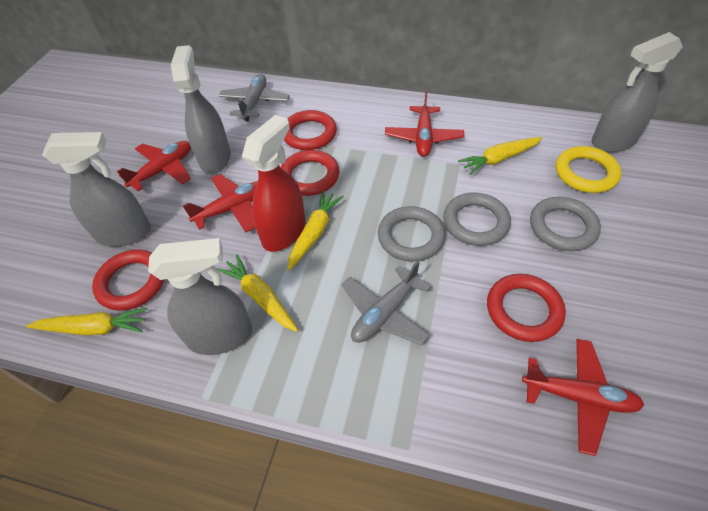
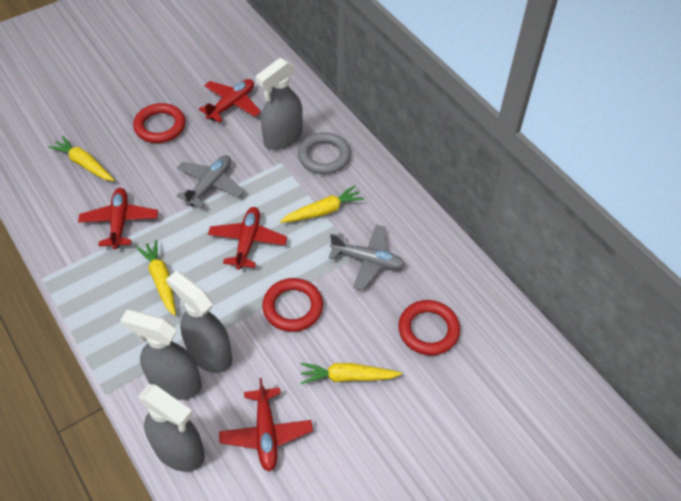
grey ring: [378,206,445,262] [443,193,511,246] [530,197,601,251] = 3 -> [298,132,351,174] = 1
red ring: [92,249,164,311] [281,150,340,196] [284,110,337,150] [487,274,566,342] = 4 -> [133,103,185,143] [262,278,323,332] [398,300,460,355] = 3
red spray bottle: [242,115,305,252] = 1 -> none = 0
yellow ring: [556,146,621,193] = 1 -> none = 0

